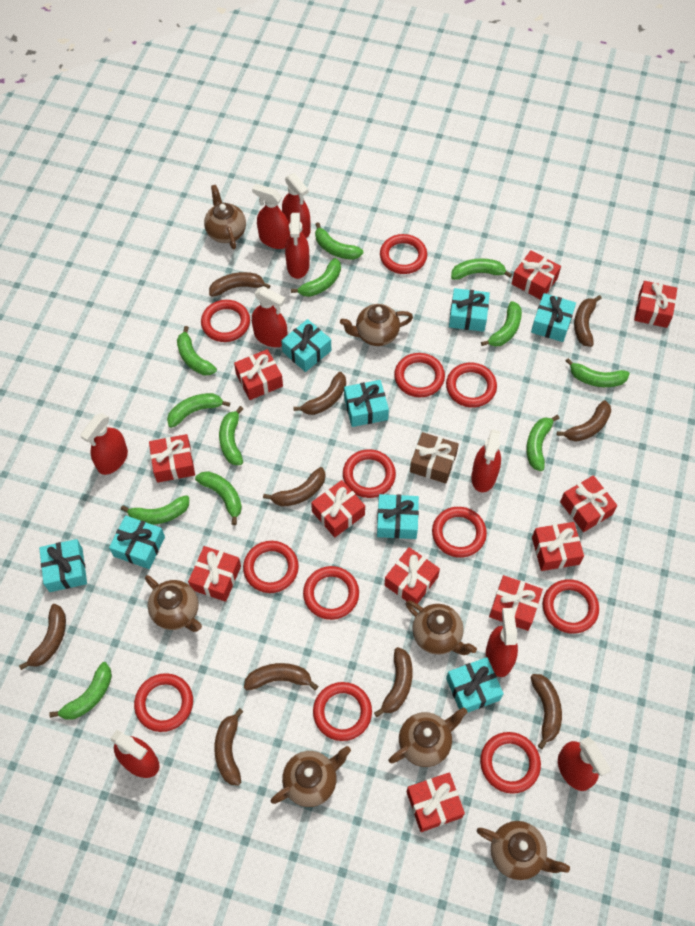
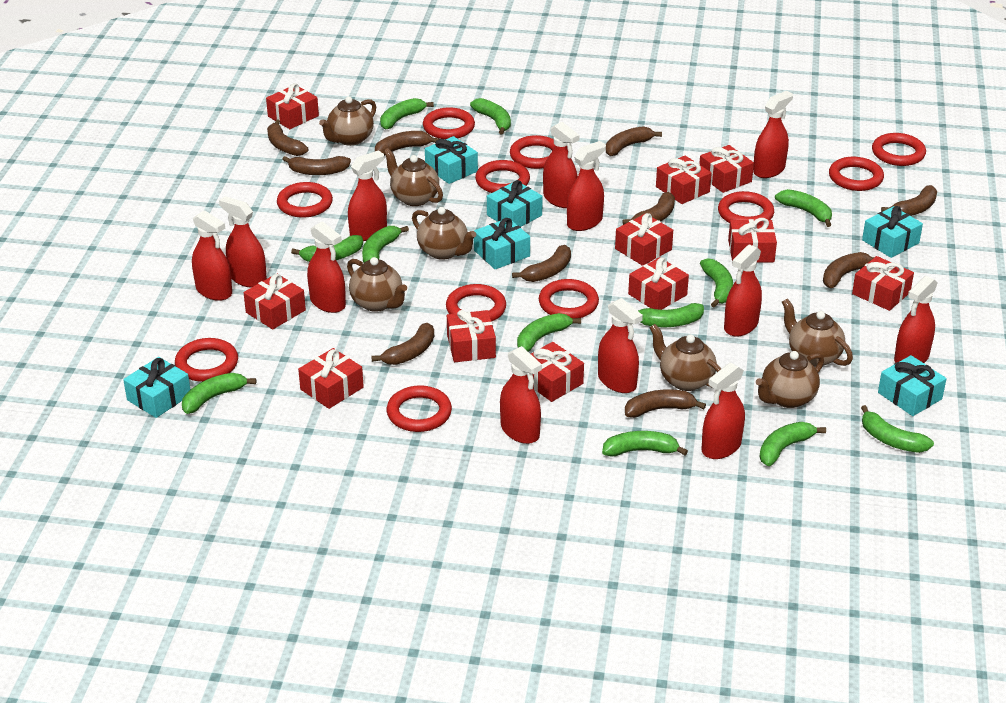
brown gift: [410,432,459,484] = 1 -> none = 0
red ring: [134,673,193,732] [201,300,250,342] [243,541,299,593] [303,566,359,620] [313,682,372,741] [343,449,396,498] [380,234,427,274] [394,353,445,397] [432,507,487,558] [446,363,497,408] [480,732,541,794] [543,579,599,634] = 12 -> [175,338,238,382] [277,182,333,218] [387,385,452,432] [423,107,475,139] [446,284,506,322] [475,160,530,193] [510,135,555,169] [539,279,599,318] [718,191,774,223] [829,157,884,191] [872,133,926,166] = 11
red spray bottle: [80,413,128,475] [111,730,160,778] [252,184,290,249] [252,286,287,347] [282,173,310,238] [285,213,309,279] [471,429,501,492] [486,608,518,677] [558,736,611,791] = 9 -> [192,210,232,301] [219,196,267,288] [307,221,346,313] [348,150,387,241] [500,346,542,444] [543,122,580,208] [567,141,606,231] [598,298,643,393] [702,362,745,459] [724,244,762,337] [753,91,793,178] [894,276,938,363] = 12
turquoise gift: [39,539,87,592] [109,515,165,569] [281,319,331,372] [344,380,389,427] [377,494,419,539] [446,657,504,713] [449,288,490,332] [531,293,576,342] = 8 -> [123,357,190,418] [425,136,478,184] [474,218,530,270] [487,180,543,227] [862,206,923,258] [878,355,947,416] = 6

